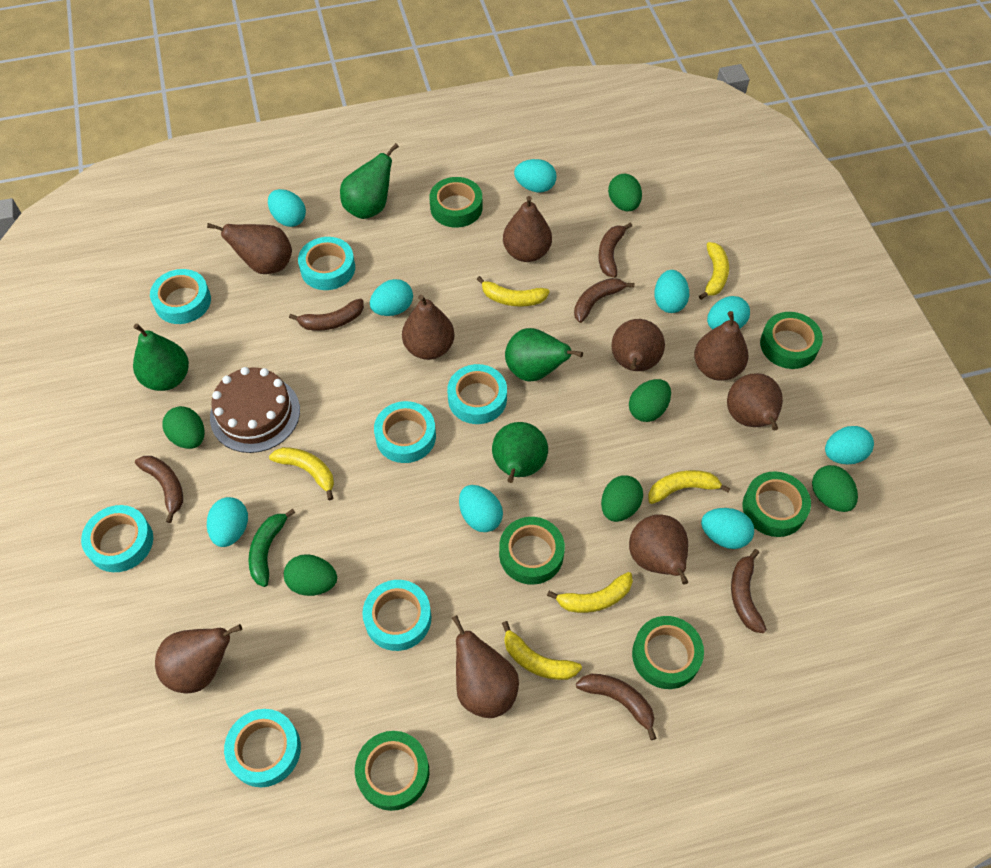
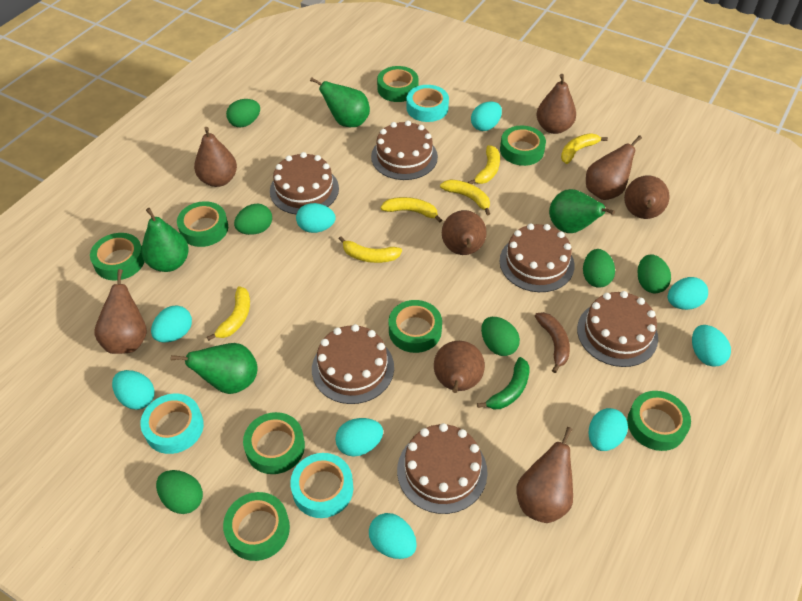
brown banana: [135,456,183,523] [289,298,364,331] [574,278,635,323] [576,674,657,740] [598,222,632,278] [731,549,767,633] = 6 -> [535,312,570,373] = 1
brown cake: [210,367,300,453] = 1 -> [270,152,339,214] [312,324,394,404] [371,121,438,180] [397,423,488,514] [500,224,575,292] [577,291,658,367] = 6
brown pear: [155,624,242,694] [207,223,292,274] [402,295,454,360] [452,615,519,718] [503,196,552,262] [611,319,665,371] [629,514,688,585] [694,311,748,381] [727,373,783,431] = 9 -> [95,269,147,354] [194,127,237,187] [434,341,485,393] [442,210,487,255] [516,427,573,523] [536,74,576,134] [586,135,642,200] [624,175,670,219] = 8
green tape: [355,731,429,811] [429,177,482,228] [499,517,565,585] [632,616,704,689] [743,471,811,537] [760,312,823,369] = 6 -> [90,233,145,281] [177,201,228,247] [223,492,290,561] [243,412,305,474] [377,66,419,102] [389,300,442,353] [500,126,546,166] [627,391,691,451] = 8
turquoise tape: [81,505,153,572] [150,269,211,324] [224,709,301,787] [298,237,355,290] [362,580,431,651] [374,401,436,463] [447,364,507,424] = 7 -> [140,393,204,454] [290,453,353,518] [407,85,449,122] = 3

